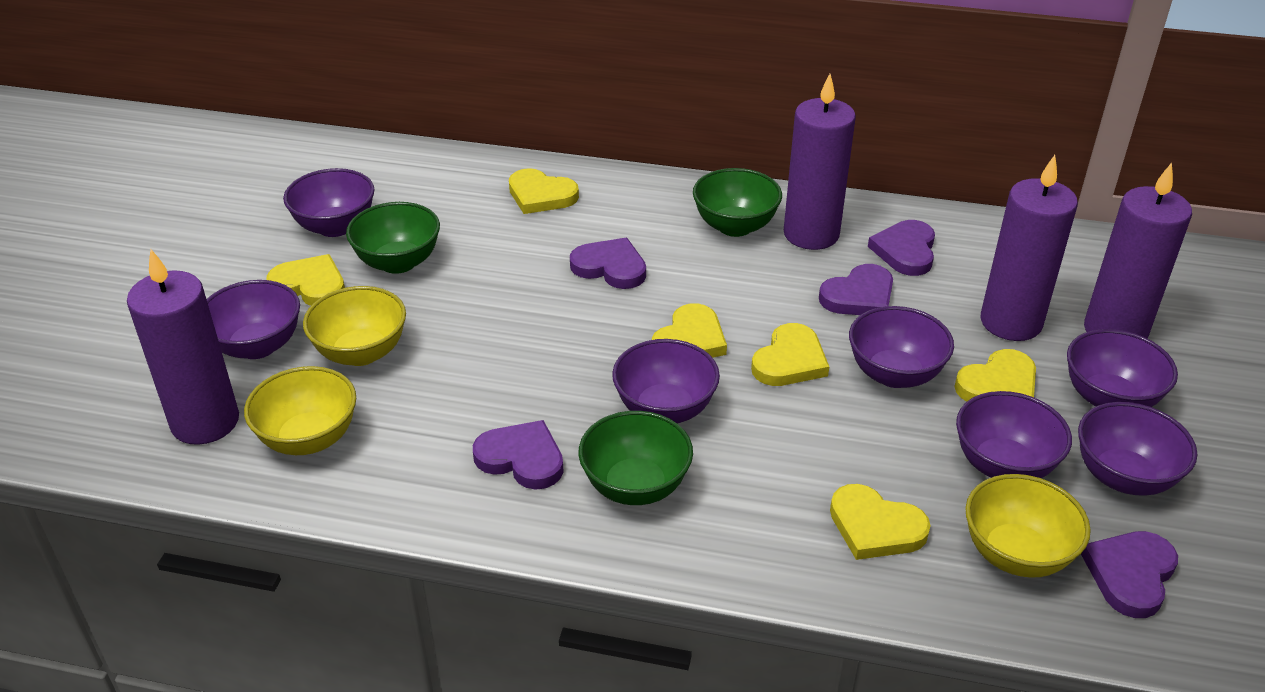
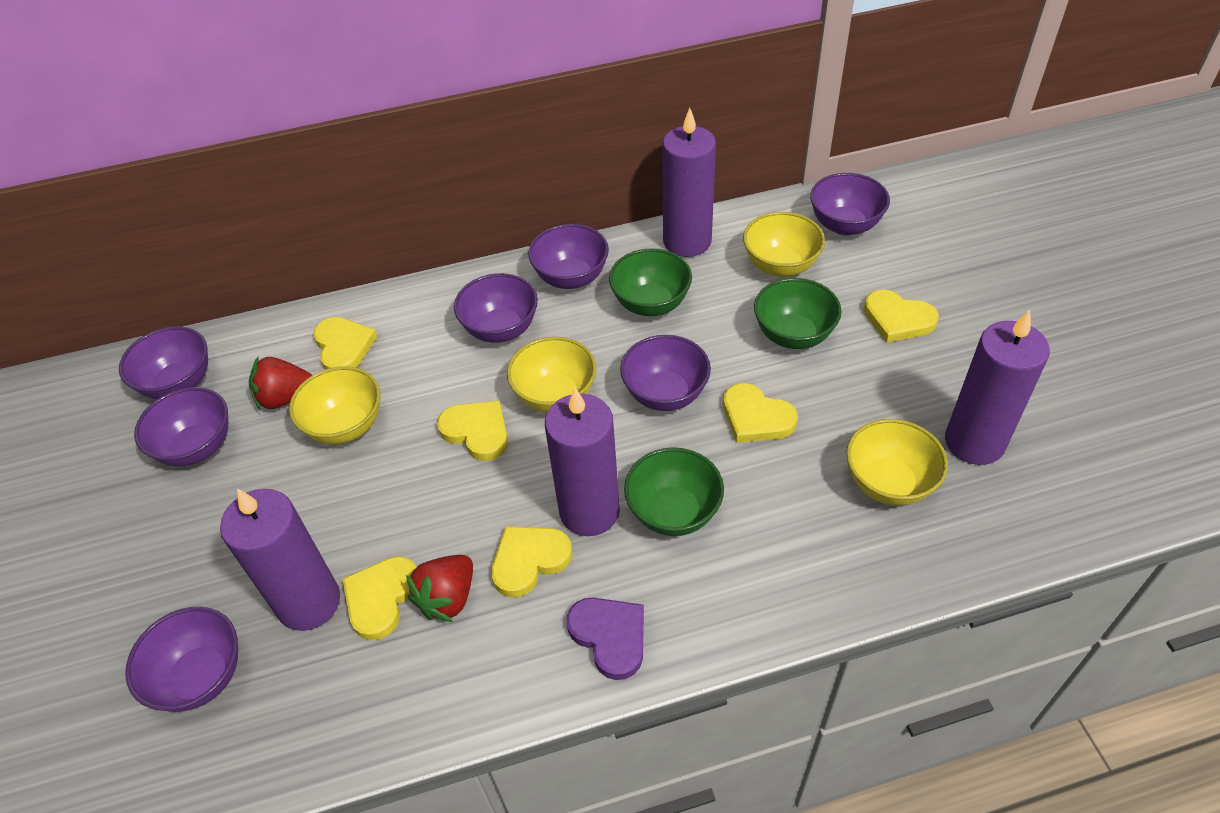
purple heart: [473,420,564,490] [570,238,646,289] [819,264,893,315] [868,220,935,276] [1081,531,1178,618] = 5 -> [567,597,644,680] = 1
red strawberry: none = 0 -> [249,357,312,411] [406,555,473,622] = 2
yellow bowl: [244,366,356,455] [303,286,406,366] [965,474,1091,578] = 3 -> [289,366,380,444] [507,337,596,412] [743,212,825,277] [846,419,948,506] = 4

